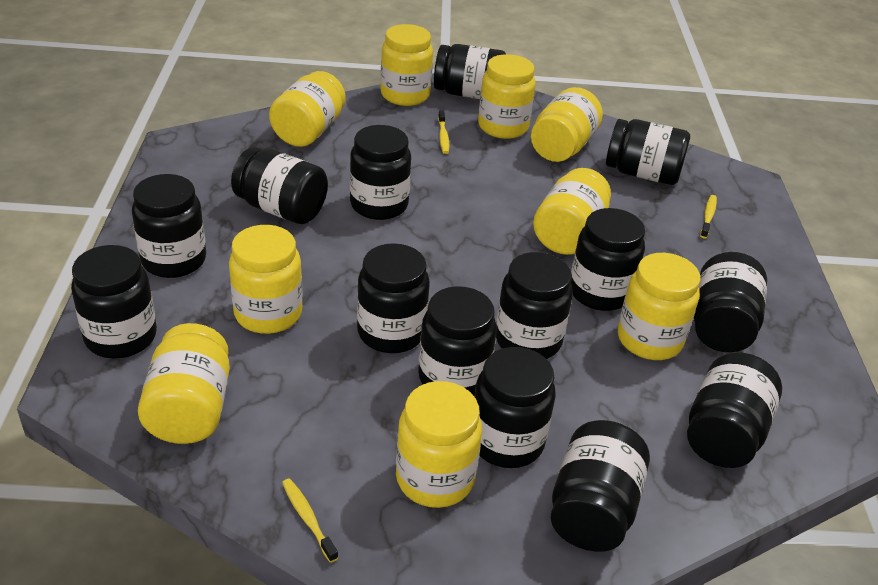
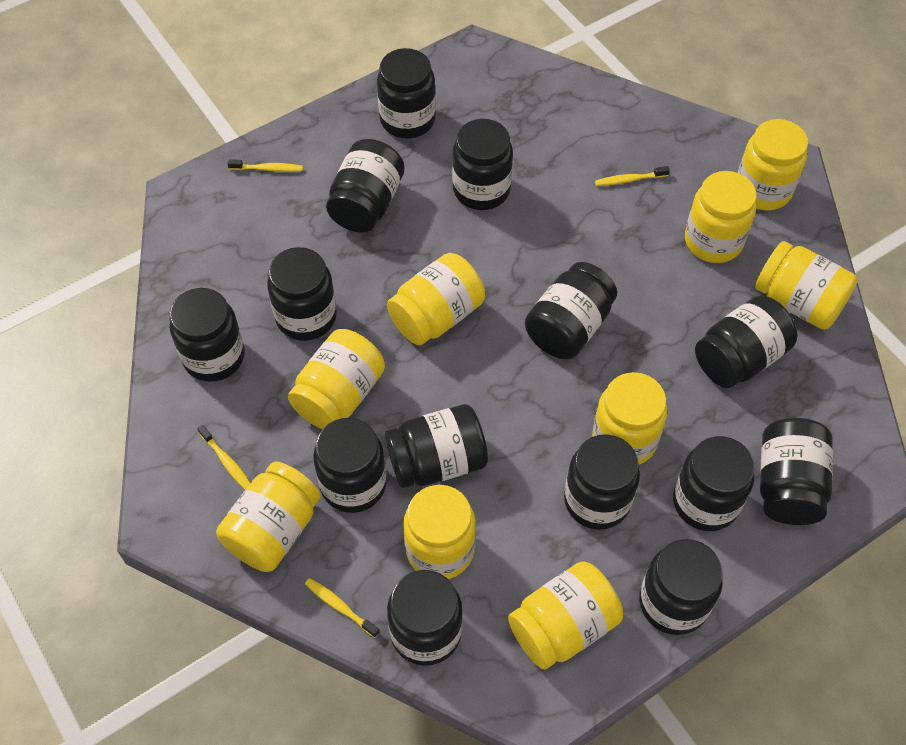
yellow toothbrush: [282,478,338,563] [438,110,449,154] [700,195,717,239] = 3 -> [197,425,250,490] [227,159,303,172] [305,578,380,638] [595,166,670,186] = 4

